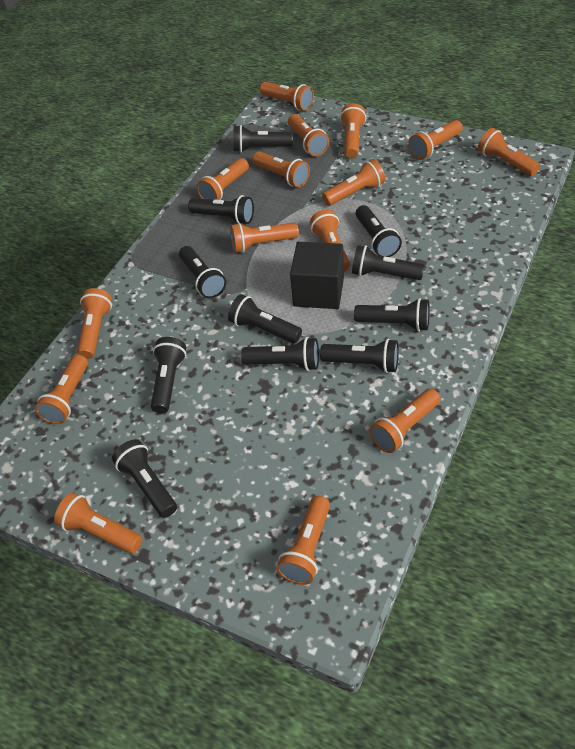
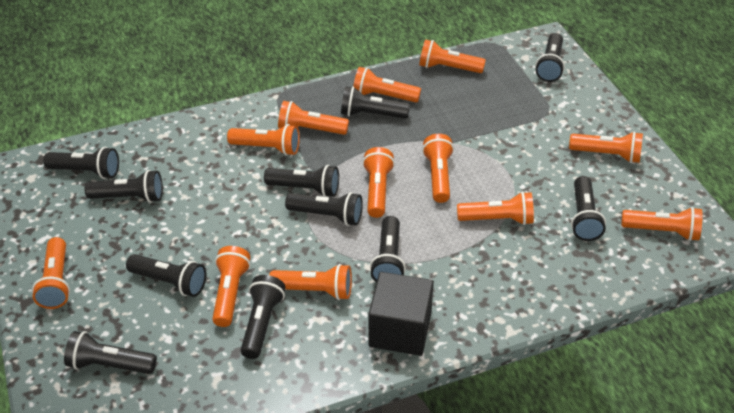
orange flashlight: [35,354,88,424] [54,492,142,554] [77,288,112,359] [196,158,249,200] [230,223,299,253] [252,151,310,187] [260,82,314,111] [277,496,330,585] [288,114,329,156] [310,209,350,272] [322,159,385,206] [340,103,366,158] [369,388,441,453] [408,120,463,160] [478,128,540,176] = 15 -> [32,237,70,309] [212,246,251,327] [227,124,300,156] [269,264,352,300] [278,101,349,135] [353,67,421,102] [362,147,395,218] [419,39,486,73] [422,134,454,203] [457,192,534,225] [569,131,643,163] [621,207,703,241] = 12

